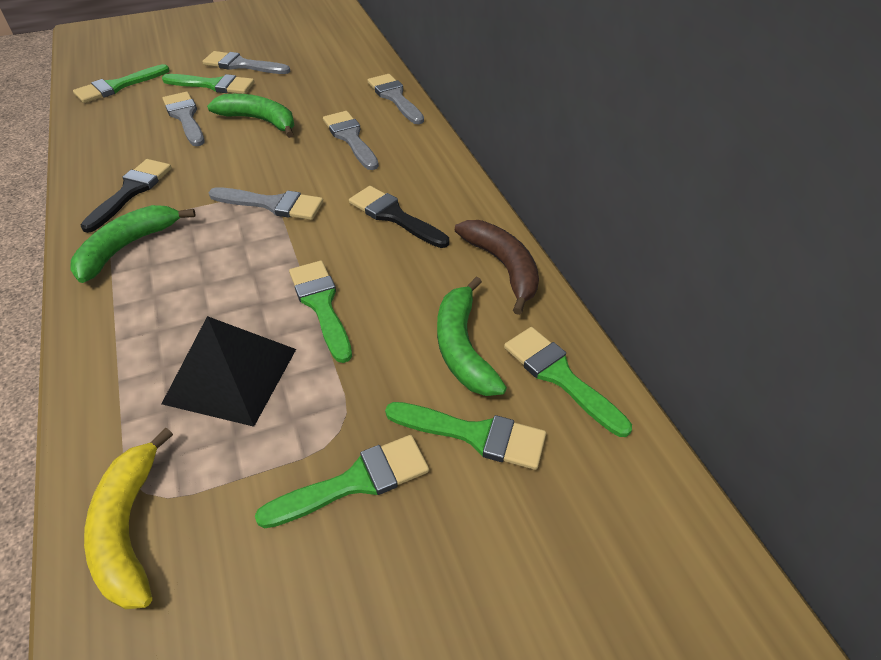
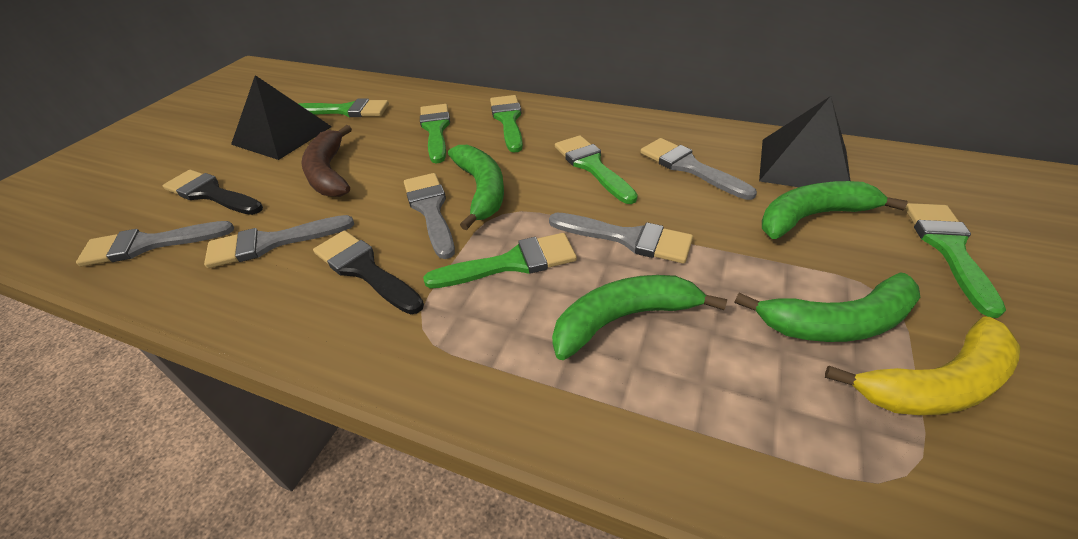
black pyramid: [161,316,296,427] = 1 -> [231,75,332,160] [759,96,850,187] = 2
green banana: [71,205,196,283] [207,94,295,138] [437,277,507,396] = 3 -> [448,145,504,230] [552,275,727,360] [735,273,920,342] [762,181,907,239] = 4

